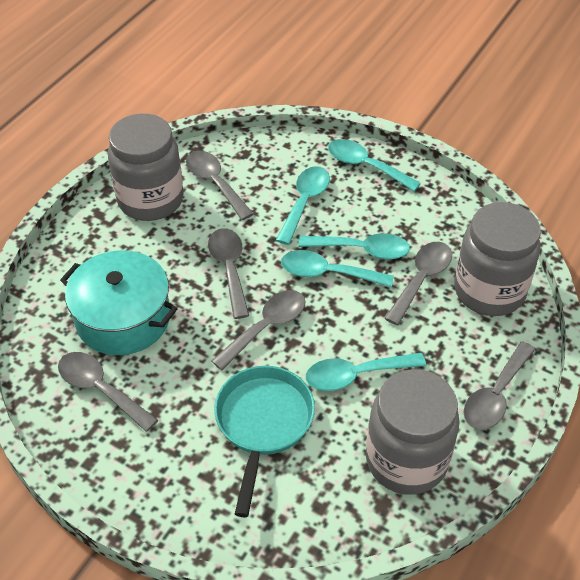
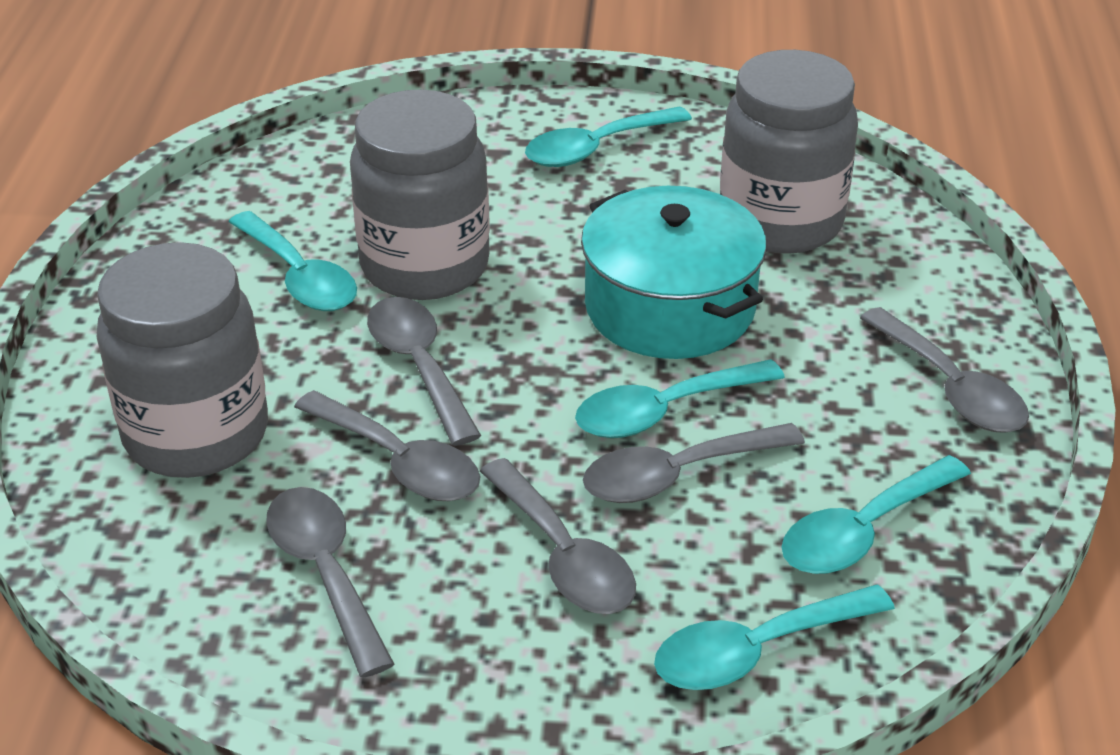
turquoise pan: [214,366,315,517] = 1 -> none = 0

